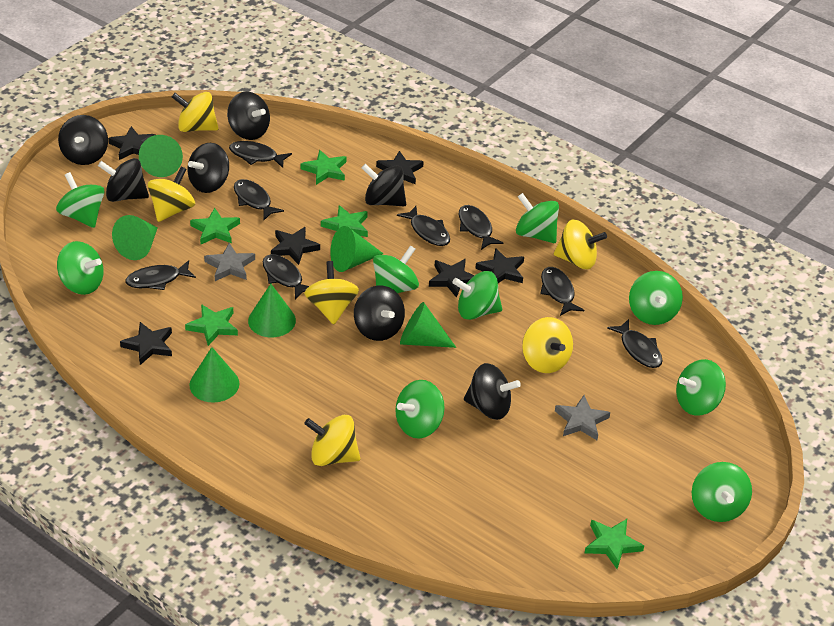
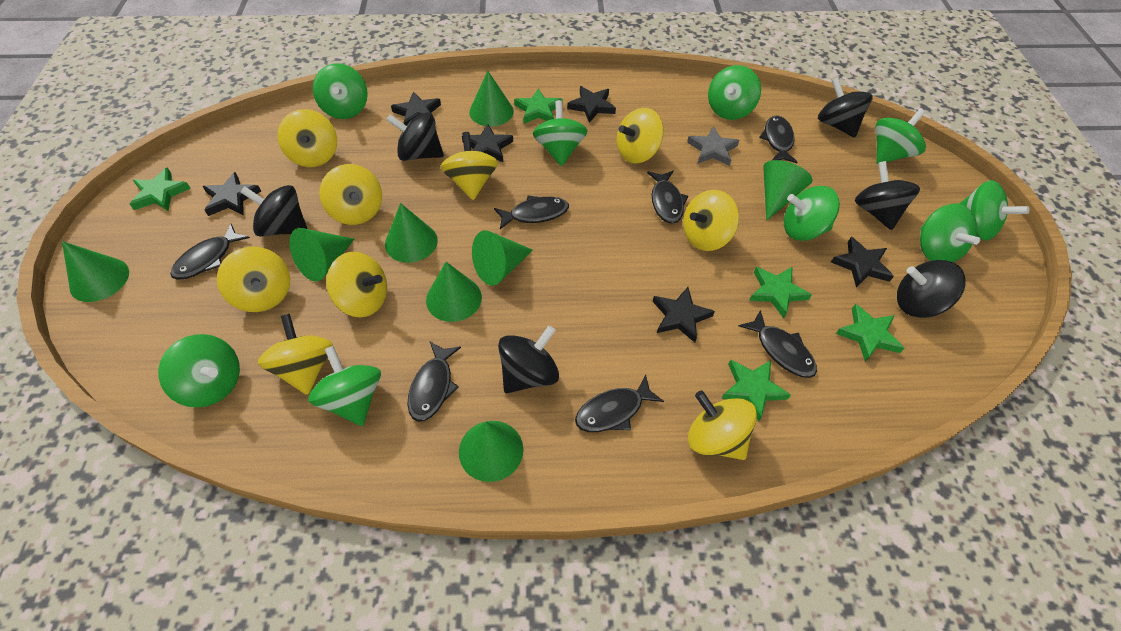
black fish: [125,260,196,290] [229,141,292,168] [234,179,284,221] [263,254,309,300] [397,206,450,246] [459,205,503,250] [540,267,584,316] [607,319,663,368] = 8 -> [170,223,250,280] [407,342,461,422] [494,195,569,229] [575,375,664,432] [647,171,688,224] [739,310,817,378] [759,115,798,163] = 7
black spinning top: [58,115,108,165] [98,158,149,202] [188,143,229,193] [227,92,270,140] [354,285,405,341] [361,164,406,206] [464,363,521,420] = 7 -> [241,185,307,237] [386,112,444,161] [498,326,559,393] [818,78,873,138] [855,161,920,230] [897,260,966,318] = 6
green cone: [112,215,158,260] [139,135,183,177] [189,347,239,403] [248,284,296,337] [330,226,384,272] [400,302,456,348] = 6 -> [62,241,129,302] [289,228,355,282] [385,203,438,263] [426,262,482,322] [459,421,523,482] [469,71,514,127] [472,230,533,286] [763,160,813,220] = 8
grey star: [204,243,255,281] [555,395,610,440] = 2 -> [687,126,739,166] = 1
yellow spinning top: [148,166,195,222] [172,92,219,132] [304,261,359,324] [304,415,360,466] [522,317,573,373] [554,219,607,269] = 6 -> [217,246,290,312] [258,314,333,395] [278,109,337,167] [319,164,382,225] [326,252,387,317] [440,132,498,200] [617,108,664,164] [683,190,739,251] [688,391,757,460] = 9

